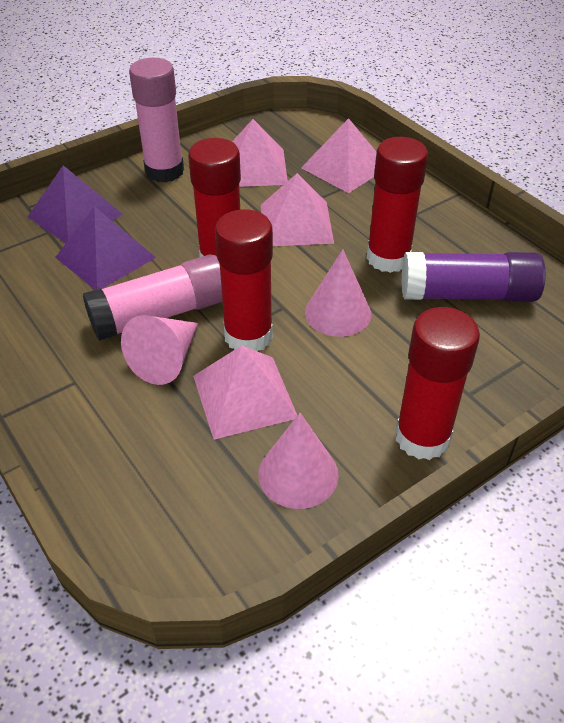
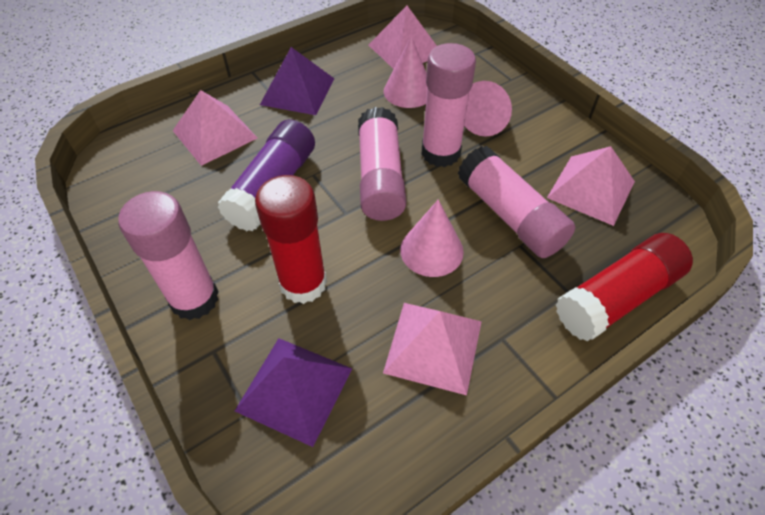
pink glue stick: [83,254,223,341] [129,58,184,183] = 2 -> [118,191,219,320] [358,107,406,221] [421,43,476,167] [458,146,576,258] = 4
red glue stick: [188,138,241,257] [215,209,273,351] [366,137,428,273] [395,307,480,460] = 4 -> [255,175,327,304] [556,233,693,341] = 2

